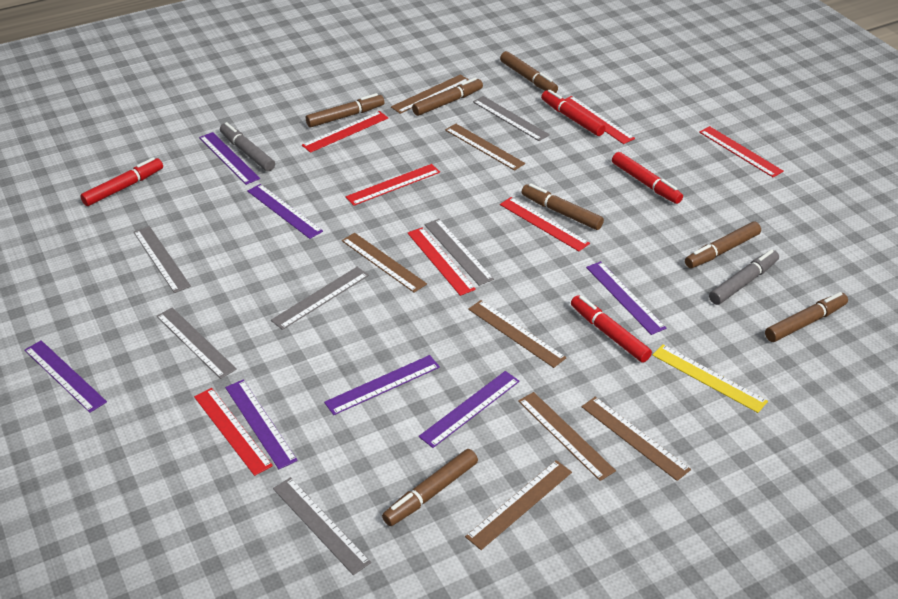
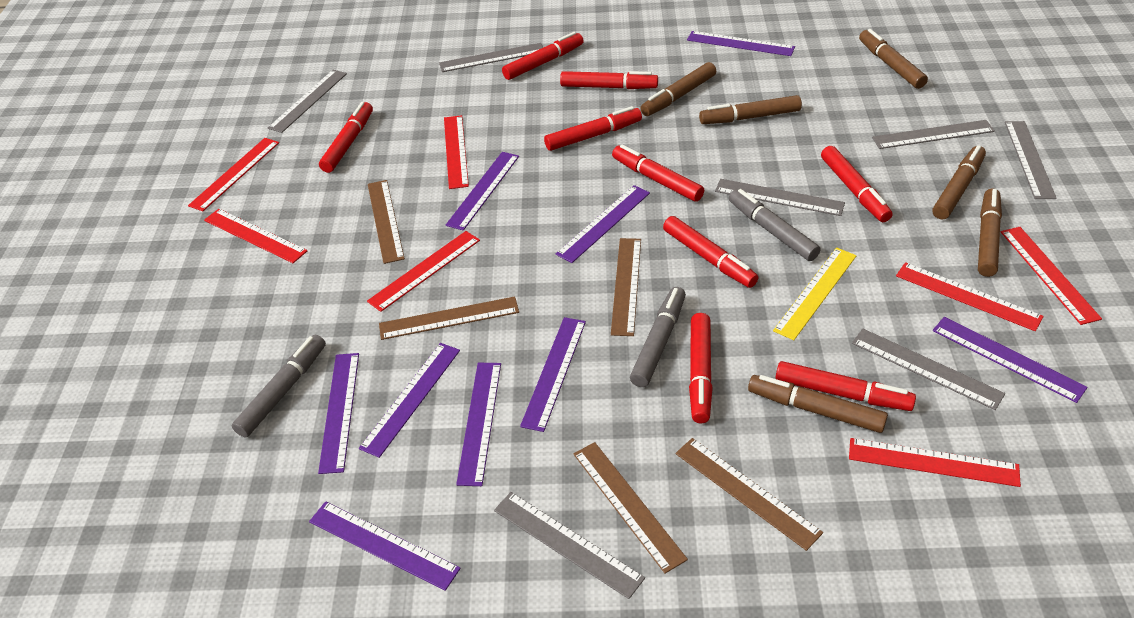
brown marker: [306,93,384,127] [382,449,478,526] [412,78,483,116] [500,51,558,93] [522,183,604,230] [685,222,761,268] [765,292,848,342] = 7 -> [640,62,716,116] [699,95,802,124] [748,375,888,433] [859,29,928,89] [932,145,986,220] [978,189,1002,277] = 6
brown ruler: [342,233,427,292] [391,74,469,114] [445,124,525,171] [465,460,572,550] [468,300,566,368] [518,392,616,481] [582,397,691,481] = 7 -> [368,180,405,264] [379,296,519,340] [574,442,688,574] [611,238,641,336] [676,438,823,551] = 5
grey marker: [220,122,275,171] [709,249,779,305] = 2 -> [232,335,326,437] [630,287,686,387] [729,189,821,261] = 3
grey ruler: [134,226,191,293] [157,308,237,379] [271,267,369,330] [273,477,371,575] [424,219,494,286] [473,96,550,141] = 6 -> [268,70,347,133] [439,43,543,72] [494,492,645,599] [715,179,845,216] [852,329,1005,410] [872,120,995,149] [1005,121,1057,199] = 7
purple ruler: [24,340,107,413] [199,132,260,185] [225,380,298,469] [247,184,323,239] [324,355,440,415] [419,371,520,448] [586,261,666,335] = 7 -> [309,501,461,591] [318,353,359,474] [359,343,460,458] [446,152,519,231] [456,363,501,486] [520,317,586,432] [556,185,650,263] [687,31,795,56] [933,317,1088,403] = 9
red marker: [80,158,163,206] [541,90,606,136] [571,295,652,362] [612,152,683,204] = 4 -> [319,102,373,173] [502,32,583,80] [544,106,642,151] [560,71,658,89] [612,144,704,202] [663,216,758,288] [689,313,713,423] [775,361,916,411] [821,146,893,222] = 9

